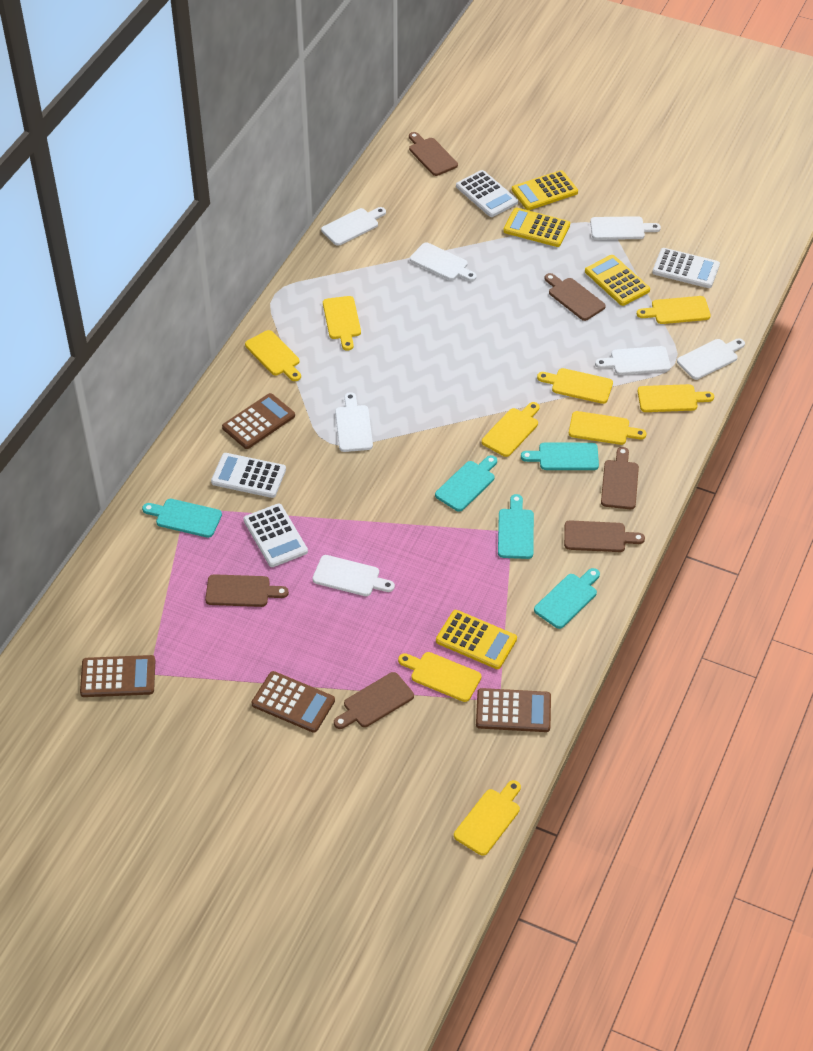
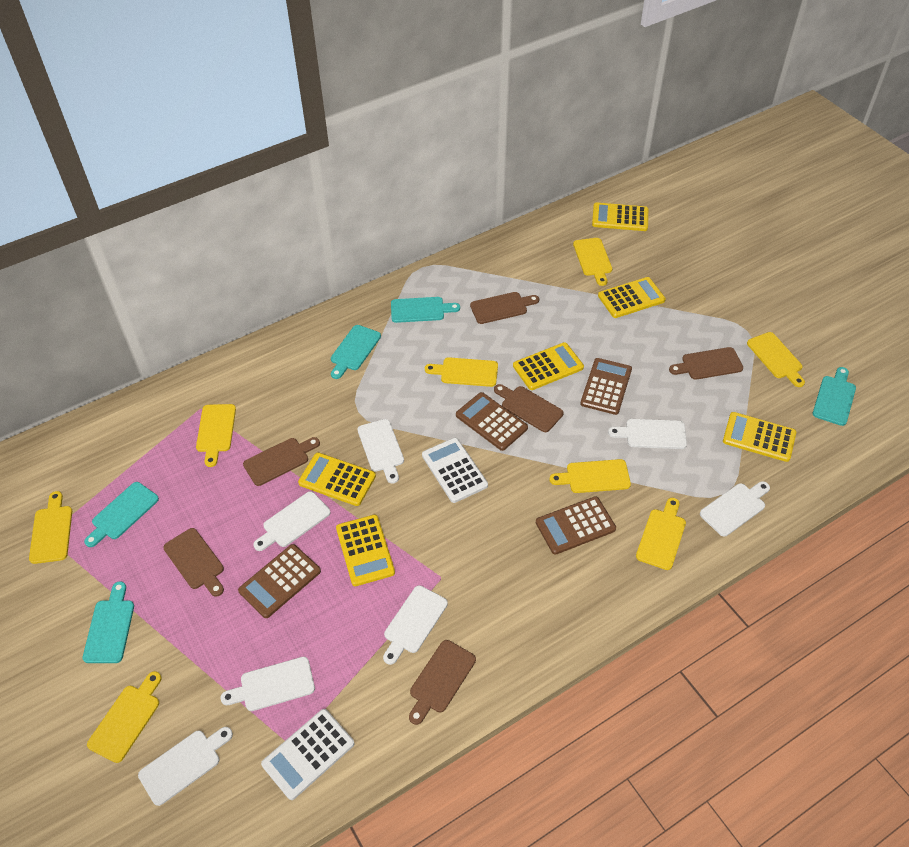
white calculator: [211,453,286,498] [243,503,308,567] [456,170,518,217] [652,248,720,288] = 4 -> [261,709,354,800] [422,438,488,503] = 2
yellow calculator: [436,610,517,669] [503,207,570,247] [512,170,578,210] [585,255,650,306] = 4 -> [298,452,376,506] [336,515,395,586] [513,342,584,390] [592,203,648,231] [598,277,666,318] [723,412,796,462] = 6
yellow cutting board: [245,330,301,381] [323,296,361,351] [398,652,482,702] [454,780,521,856] [482,402,540,457] [537,368,613,404] [569,411,646,445] [637,296,711,324] [638,384,714,412] = 9 -> [29,491,72,564] [87,671,161,763] [196,404,236,467] [425,357,498,387] [550,459,631,493] [573,238,612,286] [636,498,686,570] [747,332,805,387] = 8

